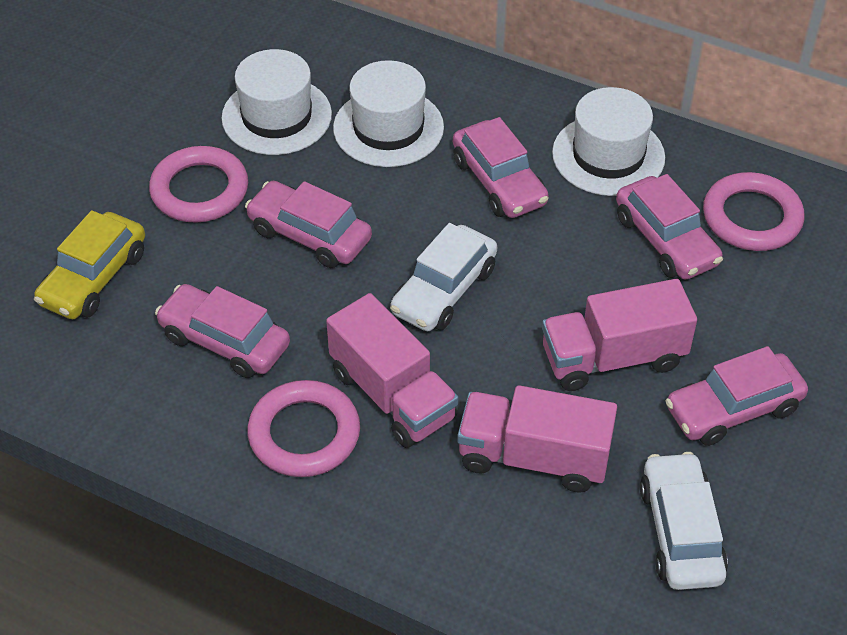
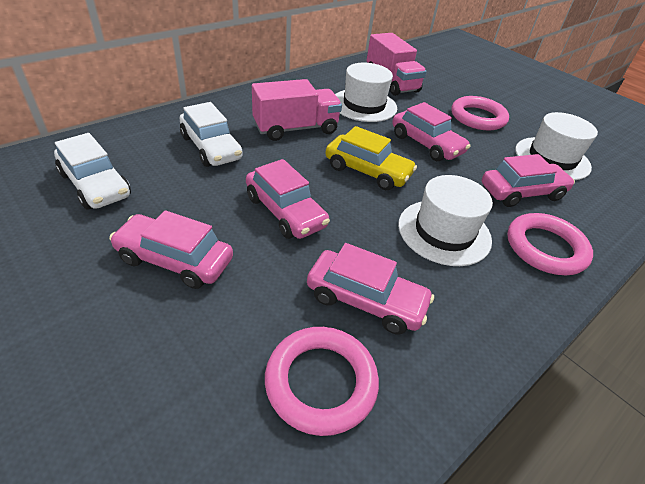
pink truck: [326,293,458,448] [457,385,617,493] [542,279,697,391] = 3 -> [252,79,342,141] [367,33,427,96] = 2

